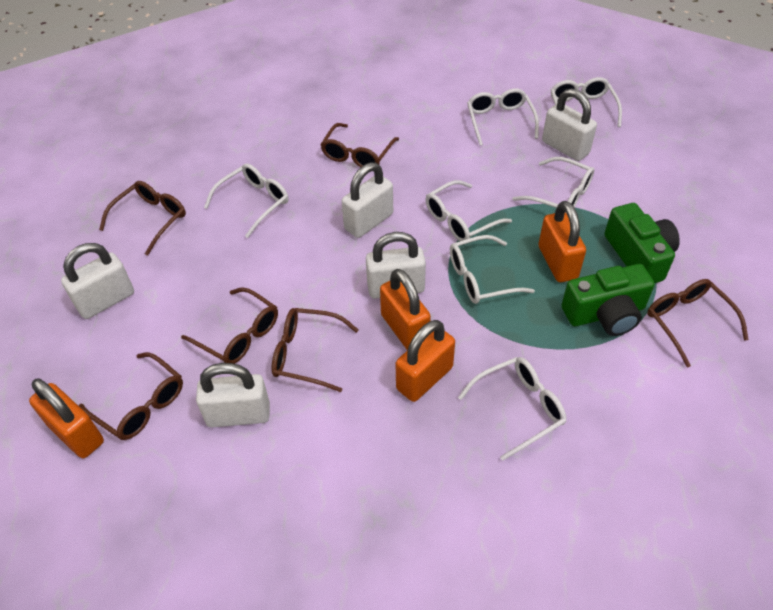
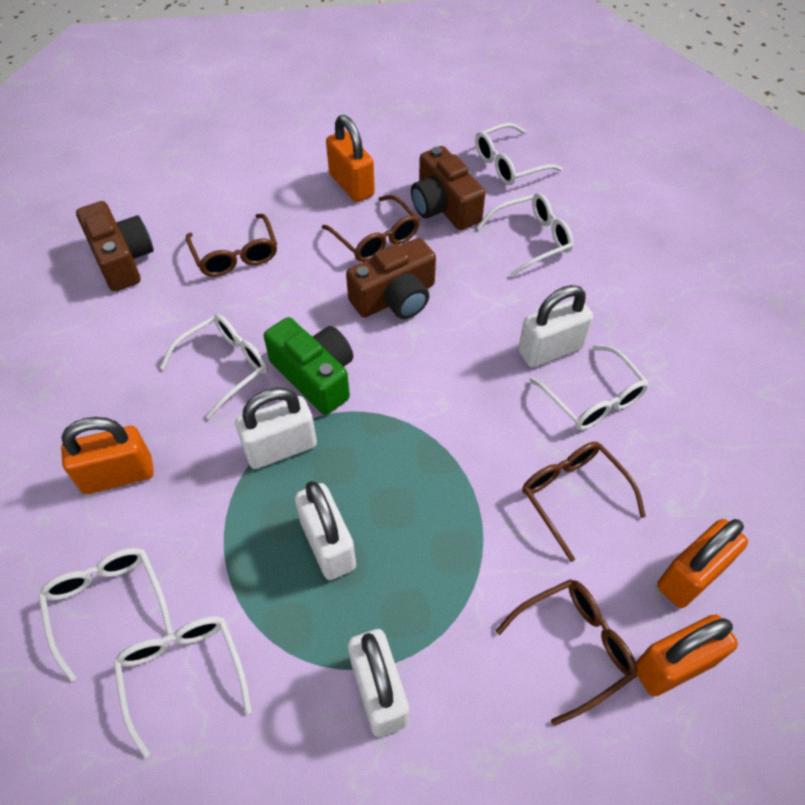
brown camera: none = 0 -> [76,201,154,292] [346,238,436,319] [411,146,485,230] = 3
brown glasses: [79,352,183,440] [99,181,186,256] [181,287,278,364] [272,308,359,392] [320,123,399,167] [647,279,749,368] = 6 -> [186,214,277,277] [322,195,420,262] [496,579,637,726] [522,442,646,562] = 4
green camera: [561,264,655,336] [604,203,680,283] = 2 -> [264,317,353,415] = 1
white glasses: [204,164,289,238] [426,180,512,241] [450,235,535,304] [458,357,567,461] [467,89,539,146] [512,157,594,214] [551,77,622,127] = 7 -> [38,548,173,682] [114,616,252,758] [160,314,268,419] [475,123,563,185] [477,193,573,277] [530,345,649,430] = 6
white padlock: [61,243,134,319] [196,363,270,427] [342,162,393,238] [366,232,426,299] [542,89,597,161] = 5 -> [235,388,317,469] [295,481,356,580] [348,629,409,737] [518,285,593,368] = 4

